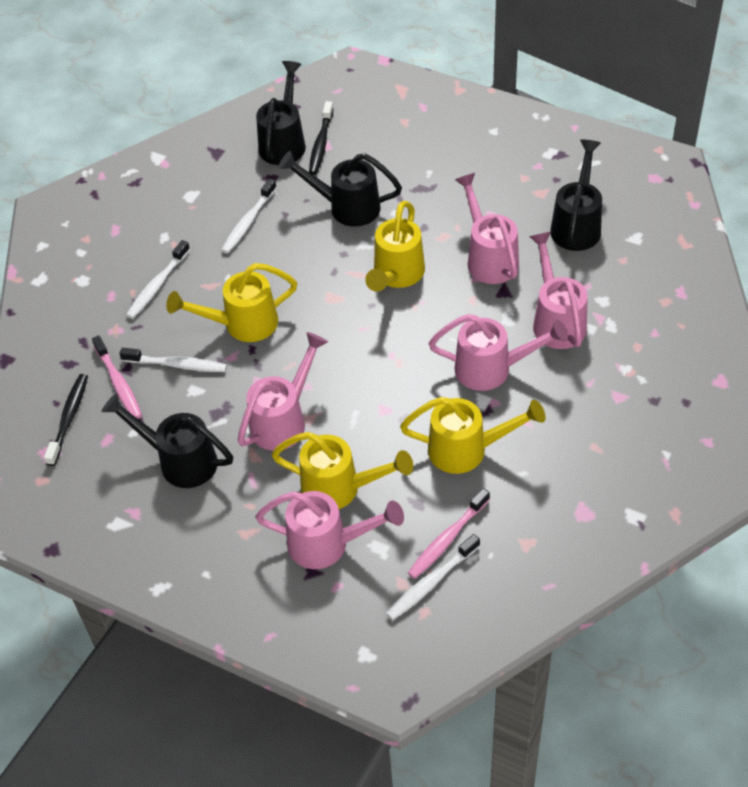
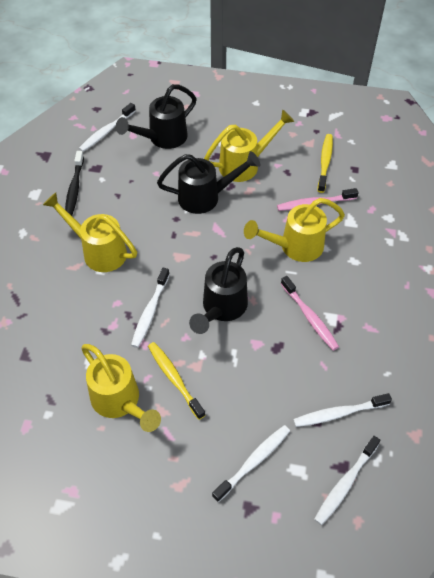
black toothbrush: [44,374,88,466] [309,101,334,175] = 2 -> [65,151,84,216] = 1
black watering can: [101,393,233,488] [256,61,306,165] [278,151,402,227] [550,140,602,251] = 4 -> [116,84,196,149] [157,151,260,214] [189,247,248,334] = 3
pink watering can: [238,332,328,451] [255,491,404,569] [429,314,568,391] [455,173,519,284] [529,232,588,349] = 5 -> none = 0
white toothbrush: [120,348,227,372] [126,240,190,319] [221,178,277,254] [386,534,480,620] = 4 -> [78,103,136,152] [131,268,170,348] [212,425,290,502] [293,393,392,427] [314,436,381,525] = 5
yellow toothbrush: none = 0 -> [148,342,205,420] [318,134,333,193] = 2

